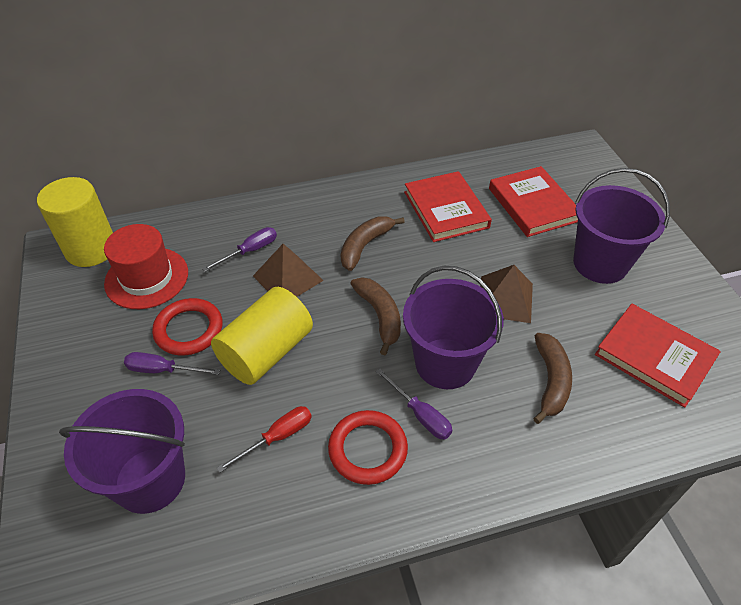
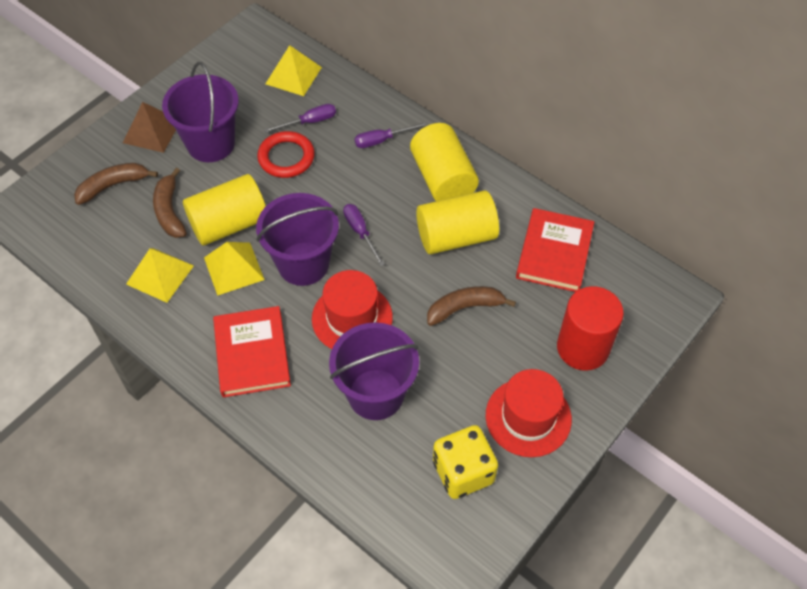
brown pyramid: [253,244,324,297] [480,265,533,323] = 2 -> [123,102,176,153] = 1
red book: [404,171,492,242] [489,166,578,237] [595,304,721,408] = 3 -> [213,306,291,397] [516,208,594,292] = 2
red cylinder: none = 0 -> [557,286,624,371] = 1
red hat: [104,224,188,309] = 1 -> [312,270,393,349] [486,369,572,457] = 2
red ring: [152,298,223,356] [328,410,408,485] = 2 -> [257,131,315,178] = 1
red screwdriver: [217,406,312,473] = 1 -> none = 0
yellow cylinder: [37,177,113,267] [211,287,313,385] = 2 -> [183,174,266,245] [410,123,479,201] [416,190,499,254] = 3
yellow dice: none = 0 -> [433,425,498,499] = 1
yellow pyramid: none = 0 -> [126,248,194,303] [204,242,265,296] [266,45,322,96] = 3

